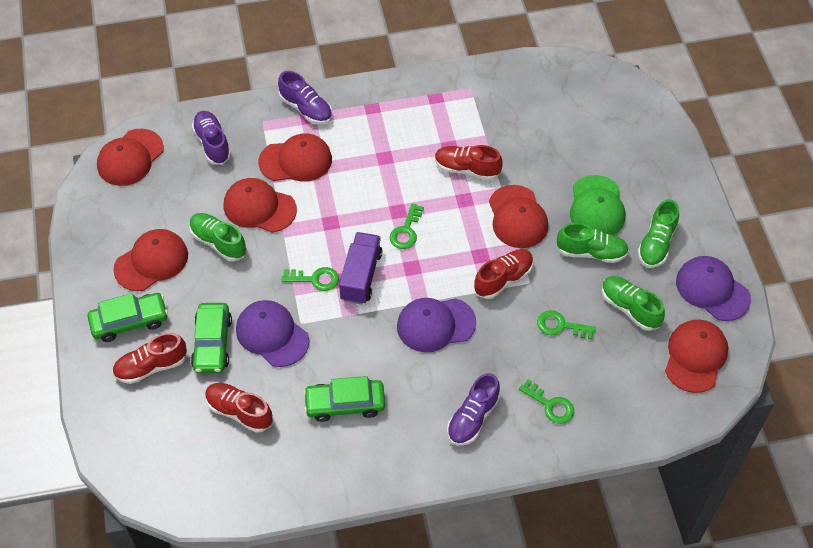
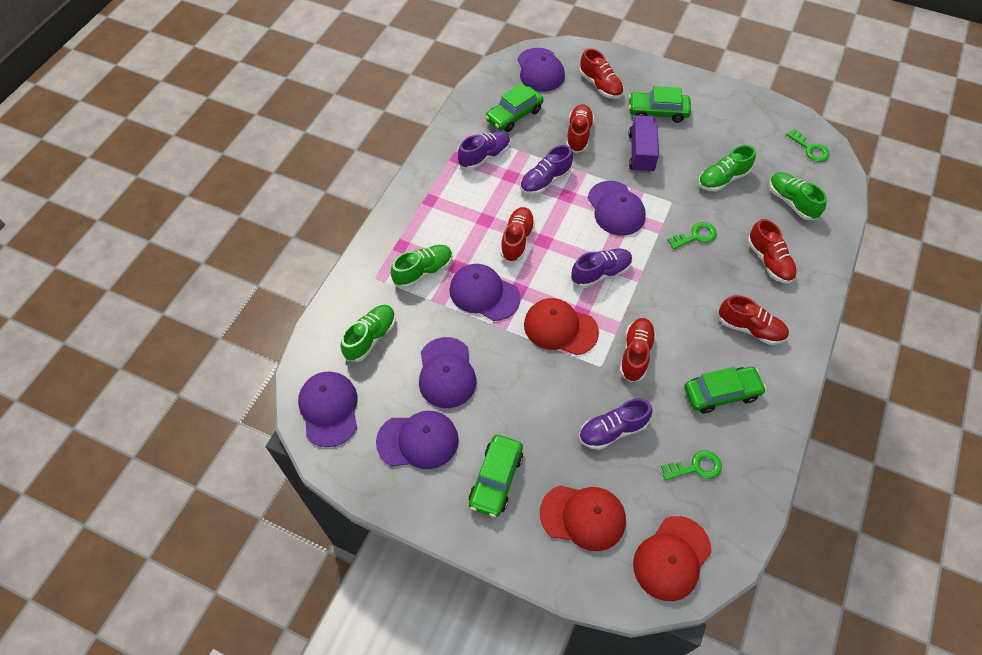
green cap: [570,175,625,235] = 1 -> none = 0
green car: [88,293,168,342] [191,303,232,373] [303,376,385,422] = 3 -> [469,435,523,517] [485,83,544,132] [629,86,691,123] [684,367,766,414] = 4
green key: [282,267,339,291] [390,203,424,249] [519,379,574,424] [537,310,596,340] = 4 -> [661,450,722,480] [667,222,717,249] [786,129,830,162] = 3
purple cap: [236,300,309,367] [397,298,476,352] [676,256,751,321] = 3 -> [298,371,357,447] [376,411,459,469] [419,337,476,408] [449,264,521,321] [518,48,565,92] [588,181,646,236] = 6
purple shoe: [192,111,231,165] [278,71,332,124] [447,373,500,446] = 3 -> [458,131,511,170] [520,145,573,195] [571,249,632,288] [579,398,652,450] = 4
red cap: [97,129,164,186] [113,229,188,291] [223,178,297,233] [258,134,332,182] [489,185,548,248] [665,320,728,393] = 6 -> [524,298,599,355] [540,485,626,551] [633,516,712,601] = 3
red shoe: [112,333,187,384] [205,383,273,433] [435,145,503,180] [474,249,533,299] = 4 -> [500,207,535,263] [566,104,594,153] [579,49,624,99] [619,318,656,382] [718,295,789,345] [748,219,797,284] = 6

